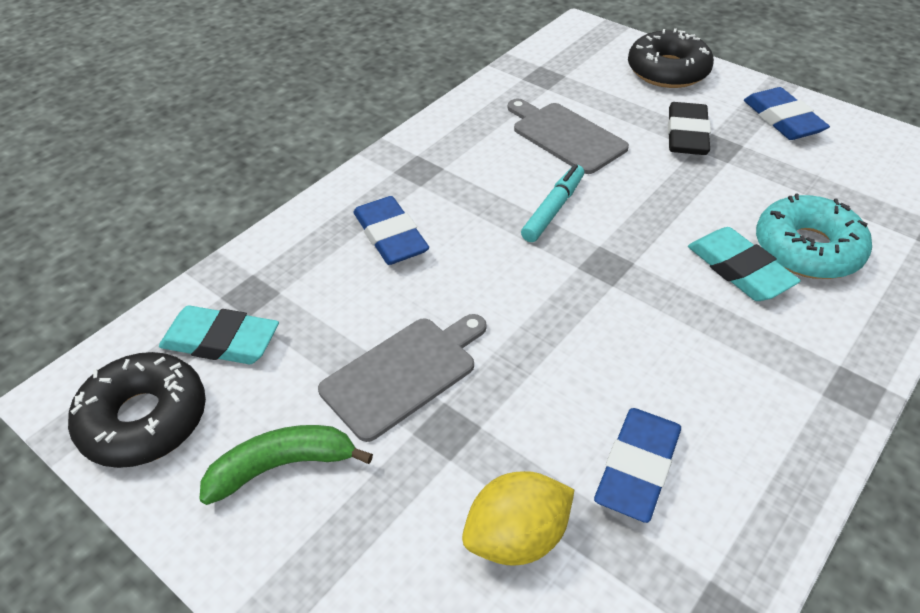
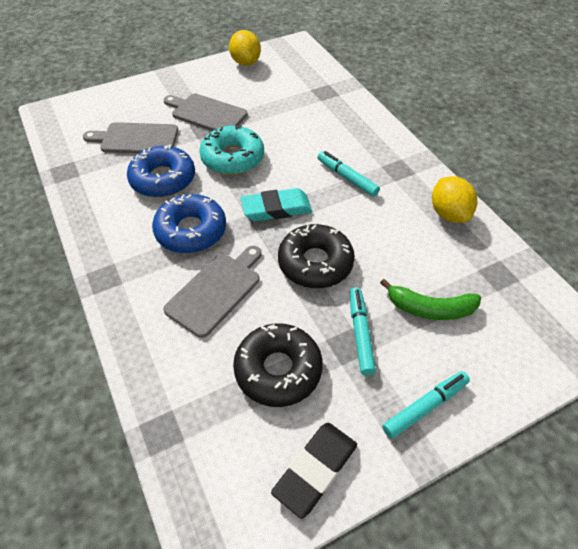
blue donut: none = 0 -> [127,145,195,198] [152,194,226,253] = 2
blue eraser: [354,196,429,265] [594,408,681,523] [744,87,830,140] = 3 -> none = 0
grey cutting board: [318,314,487,442] [508,98,629,174] = 2 -> [83,122,178,154] [163,246,262,338] [164,93,248,131] = 3
turquoise eraser: [159,306,279,364] [688,227,801,301] = 2 -> [241,188,312,221] = 1
turquoise marker: [521,164,584,242] = 1 -> [317,151,380,197] [350,287,376,375] [382,371,470,439] = 3
yellow lemon: [462,471,574,566] = 1 -> [229,30,261,66] [432,176,477,223] = 2

